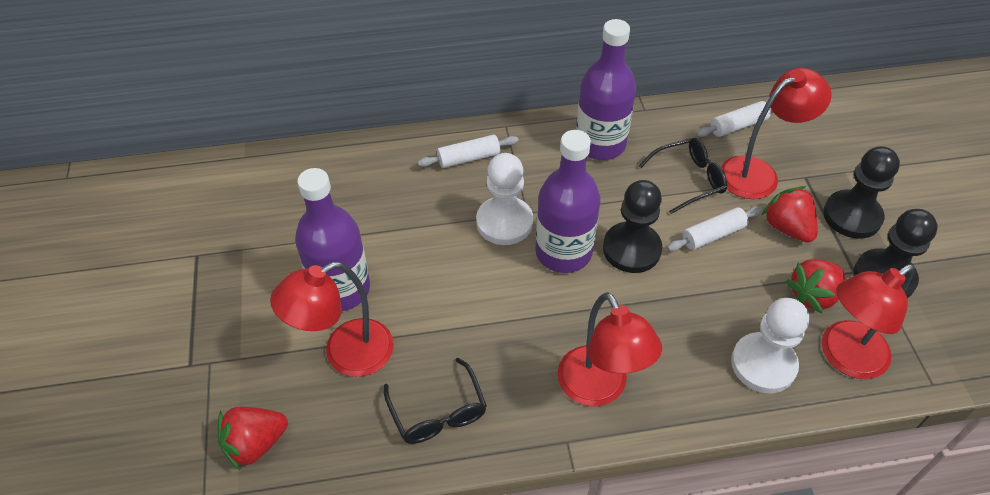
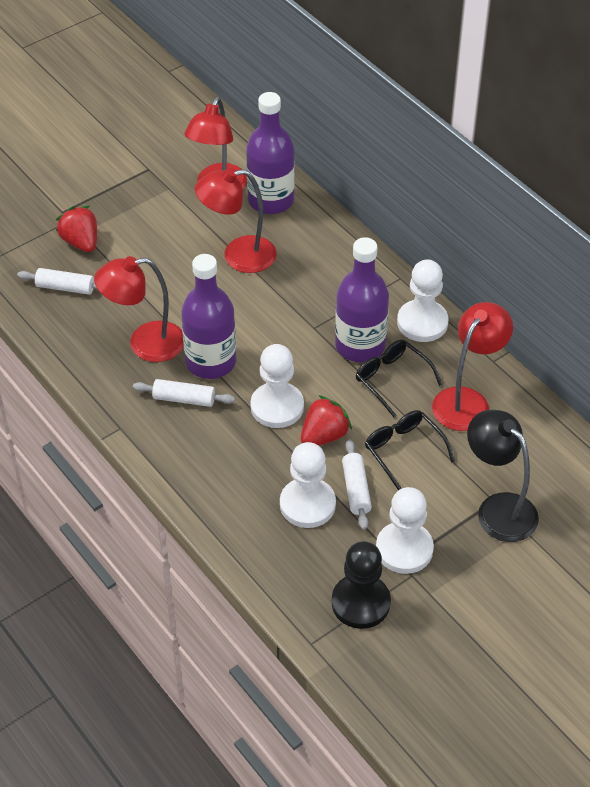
black lamp: none = 0 -> [467,410,539,542] = 1
black pawn: [603,180,662,273] [823,146,900,239] [854,209,938,299] = 3 -> [332,541,391,629] = 1
red strawberry: [218,406,288,470] [761,186,818,242] [786,259,845,313] = 3 -> [56,206,97,252] [301,395,352,445] = 2
white pawn: [476,153,533,245] [731,298,809,393] = 2 -> [250,344,304,428] [280,442,336,528] [376,487,434,574] [397,260,449,342] = 4

